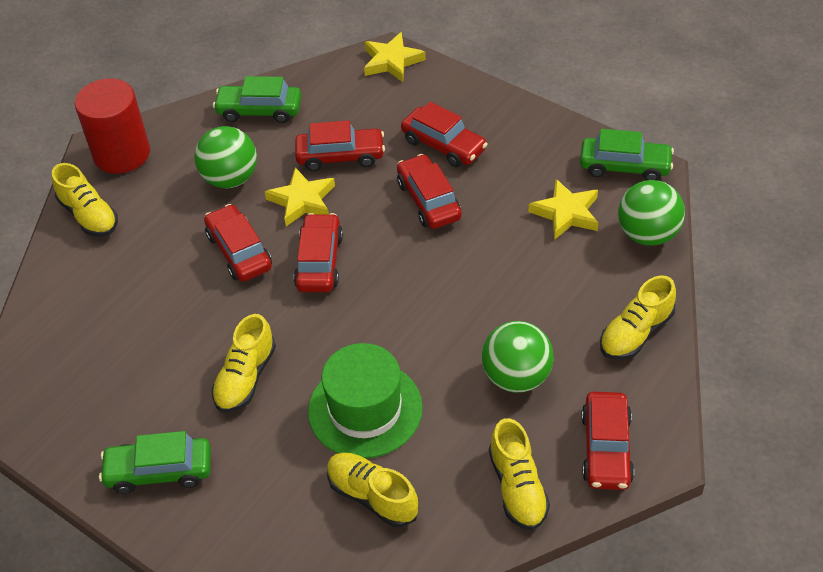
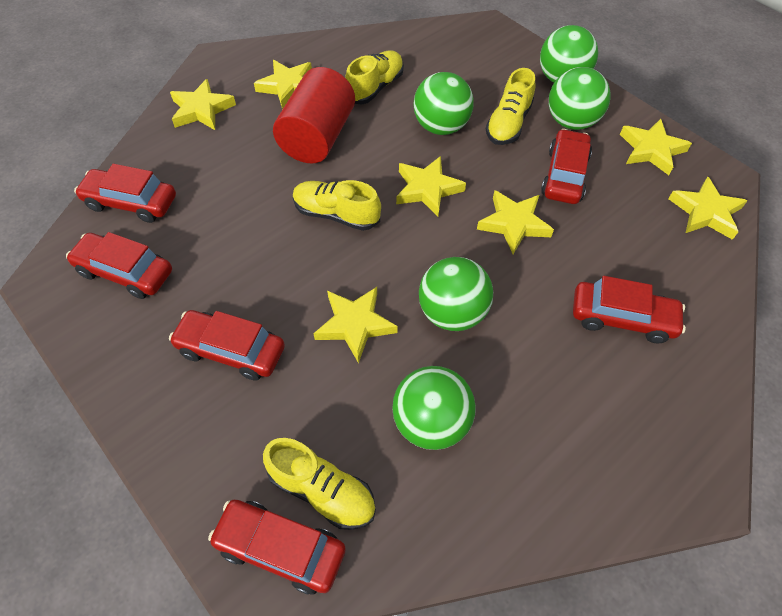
green ball: [195,126,257,188] [482,321,554,393] [618,180,685,246] = 3 -> [392,366,476,450] [413,72,474,135] [419,257,493,331] [540,25,599,83] [549,67,611,130] = 5
green car: [99,431,211,494] [213,76,301,123] [580,129,674,181] = 3 -> none = 0
green hat: [308,343,423,458] = 1 -> none = 0
yellow shoe: [52,163,118,237] [212,314,276,412] [327,453,419,527] [489,418,550,530] [600,275,676,360] = 5 -> [263,438,376,530] [293,180,381,231] [345,50,404,104] [486,68,535,145] = 4
yellow star: [265,167,335,226] [364,32,426,82] [529,179,599,240] = 3 -> [170,79,236,130] [254,60,312,109] [313,287,398,363] [396,156,466,217] [477,190,554,254] [620,119,692,175] [668,177,748,240] = 7

